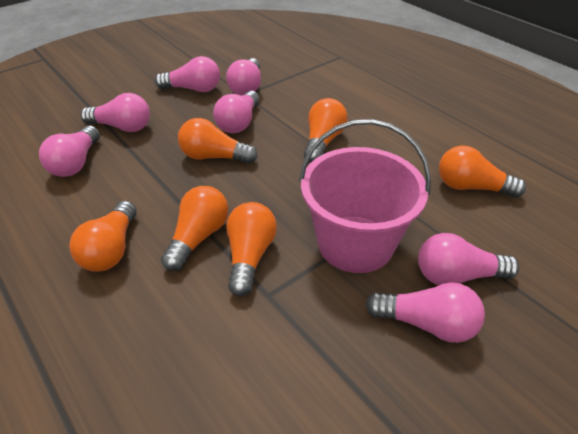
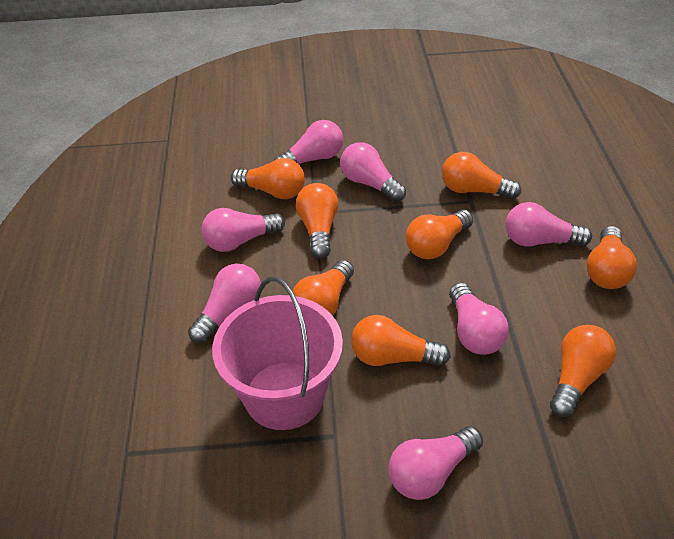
orange light bulb: [69,201,137,272] [161,186,229,271] [178,118,258,164] [226,202,277,296] [304,98,348,163] [439,145,526,198] = 6 -> [231,158,305,199] [293,260,354,316] [296,183,339,259] [351,315,451,366] [406,210,473,259] [442,152,521,199] [550,325,616,417] [587,226,637,289] = 8

